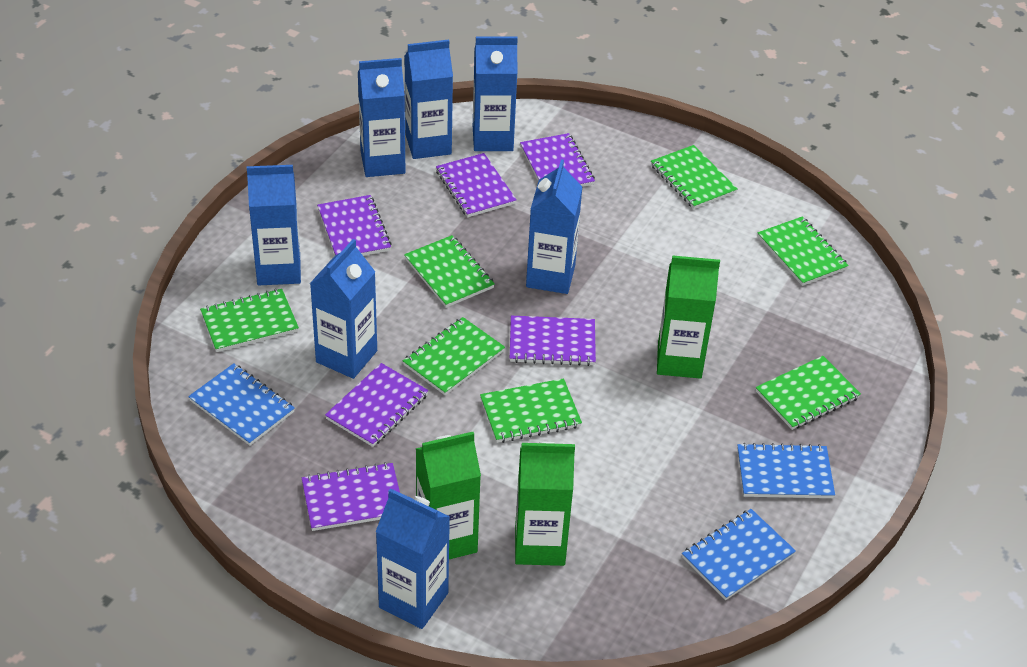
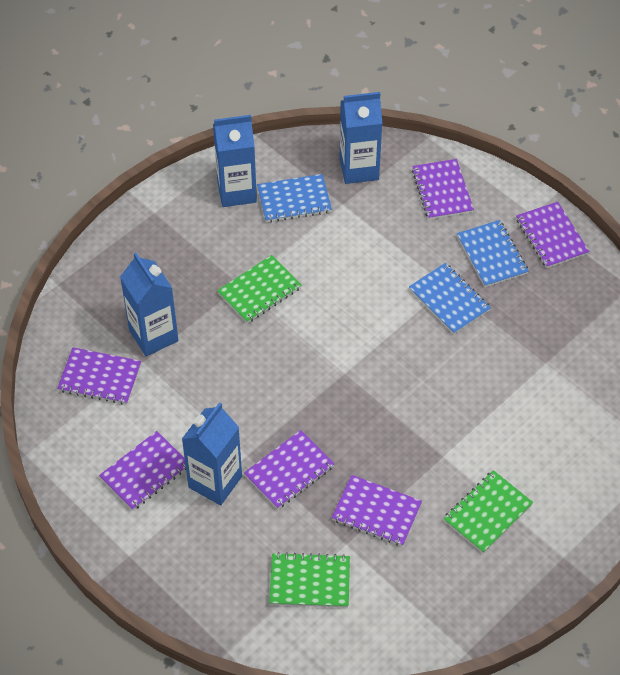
blue carton: [247,165,301,285] [310,239,377,379] [358,58,405,177] [376,488,450,629] [404,40,453,159] [473,36,518,151] [526,159,582,294] = 7 -> [120,252,179,356] [182,402,242,505] [213,115,257,207] [339,92,383,184] = 4
green carton: [416,432,481,559] [515,442,575,566] [657,255,720,379] = 3 -> none = 0
green notebook: [200,289,299,352] [403,317,505,395] [404,235,495,308] [480,378,582,443] [651,145,738,209] [756,356,861,430] [757,217,849,286] = 7 -> [217,255,302,323] [269,552,350,608] [443,470,533,553] = 3

